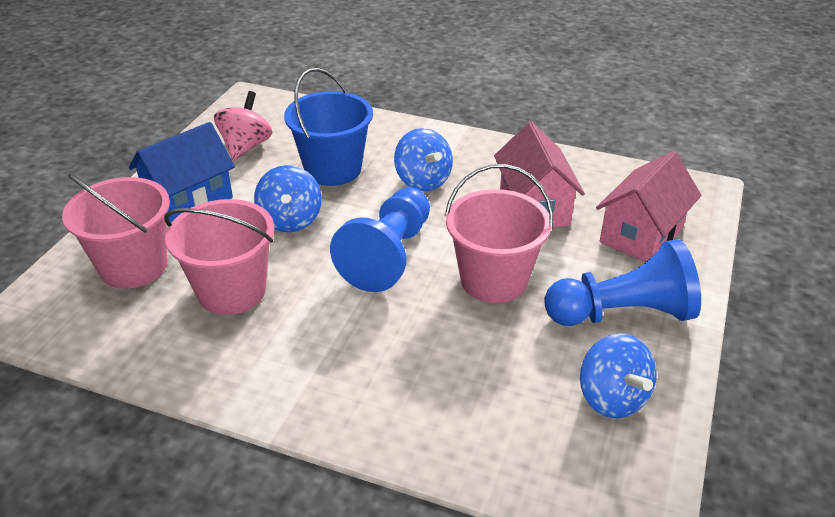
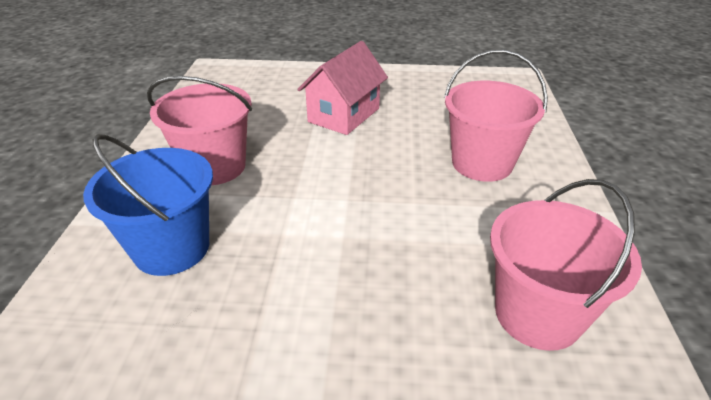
blue house: [129,122,235,223] = 1 -> none = 0
blue pawn: [330,187,430,292] [544,239,701,326] = 2 -> none = 0
blue spinning top: [254,165,322,232] [394,128,453,191] [580,333,657,418] = 3 -> none = 0
pink house: [494,122,585,227] [596,151,701,262] = 2 -> [297,41,388,135] = 1
pink spinning top: [214,91,272,161] = 1 -> none = 0

